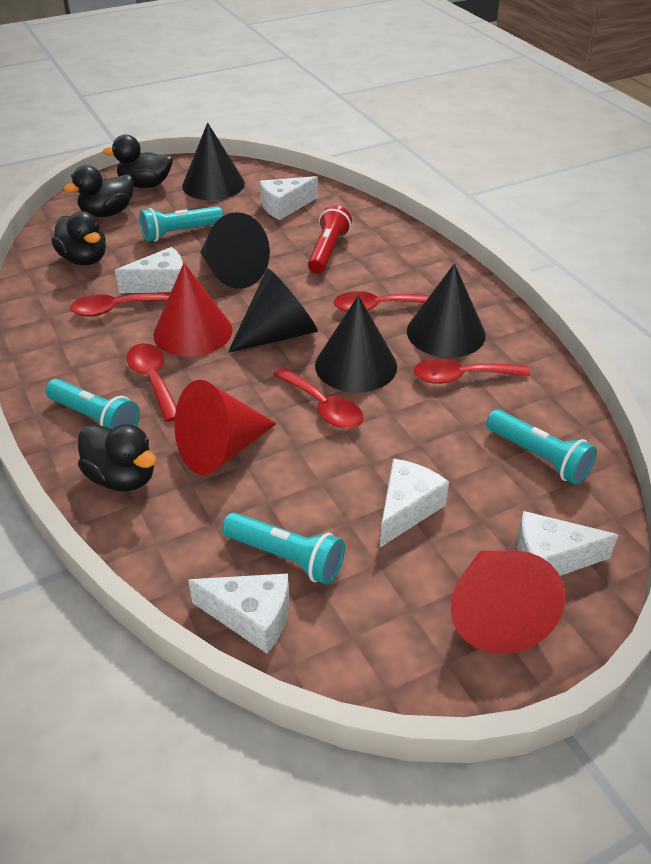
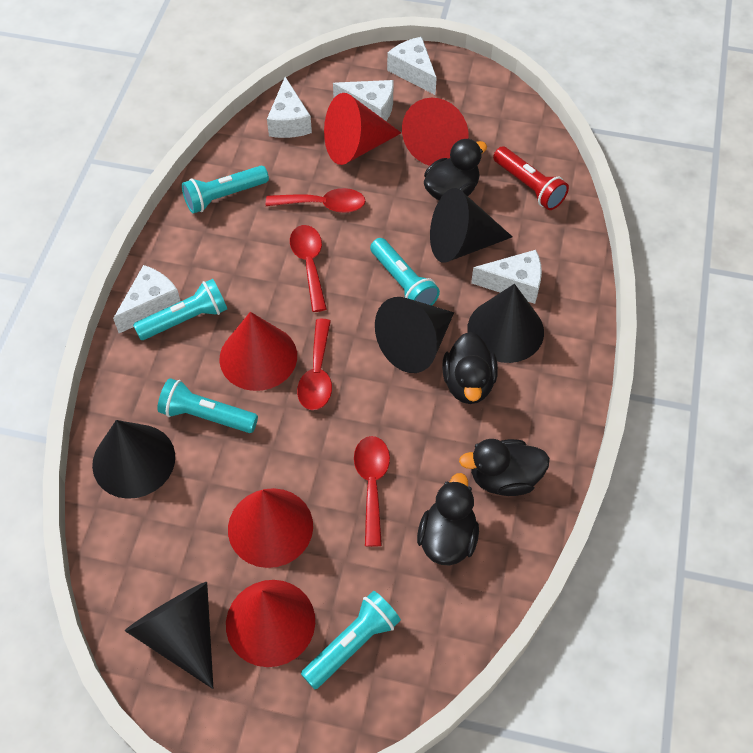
red cone: [153,263,232,357] [174,380,277,475] [451,550,565,654] = 3 -> [220,312,297,391] [226,580,315,667] [228,488,313,568] [324,93,401,165] [402,98,469,166] = 5
red spoon: [70,292,171,317] [126,343,176,422] [273,367,364,429] [334,291,430,312] [414,359,530,384] = 5 -> [266,188,365,213] [290,225,327,312] [297,319,332,410] [354,436,390,547] = 4
turquoise flashlight: [45,379,140,429] [139,206,223,242] [222,512,345,585] [486,410,597,485] = 4 -> [133,279,227,340] [157,378,258,433] [182,166,269,214] [301,591,401,689] [370,238,440,306] = 5

